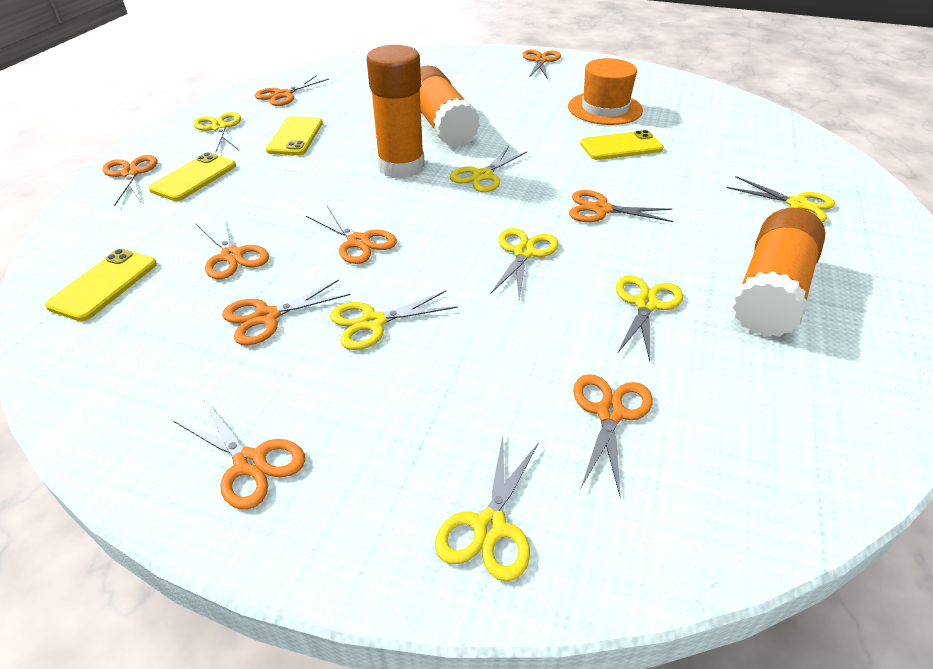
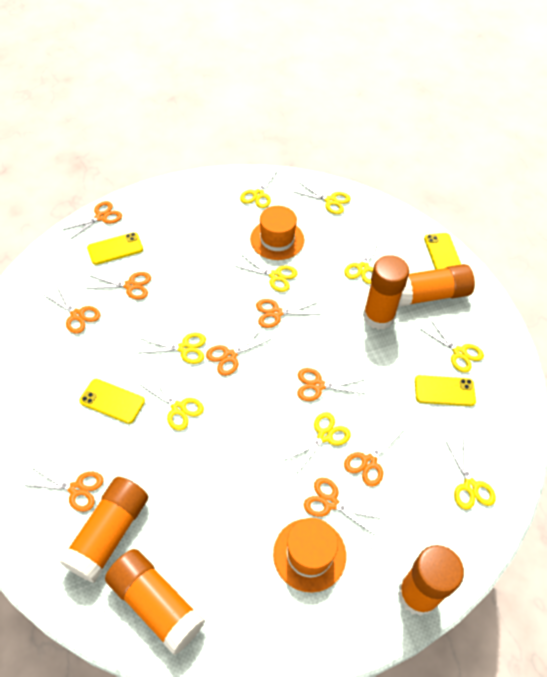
orange glue stick: [367,45,425,179] [420,65,480,147] [732,208,826,337] = 3 -> [59,477,148,583] [105,549,205,655] [363,255,409,330] [398,264,475,307] [398,545,464,616] = 5
orange hat: [568,58,643,125] = 1 -> [250,206,304,260] [273,518,346,592] = 2
yellow scissors: [193,112,241,152] [330,290,458,350] [435,436,539,581] [450,147,527,192] [491,228,559,299] [616,275,683,361] [727,176,835,222] = 7 -> [141,333,206,364] [141,374,204,431] [235,256,297,292] [240,171,278,208] [286,412,351,472] [294,183,351,214] [345,241,380,284] [422,321,484,373] [446,439,496,510] = 9

